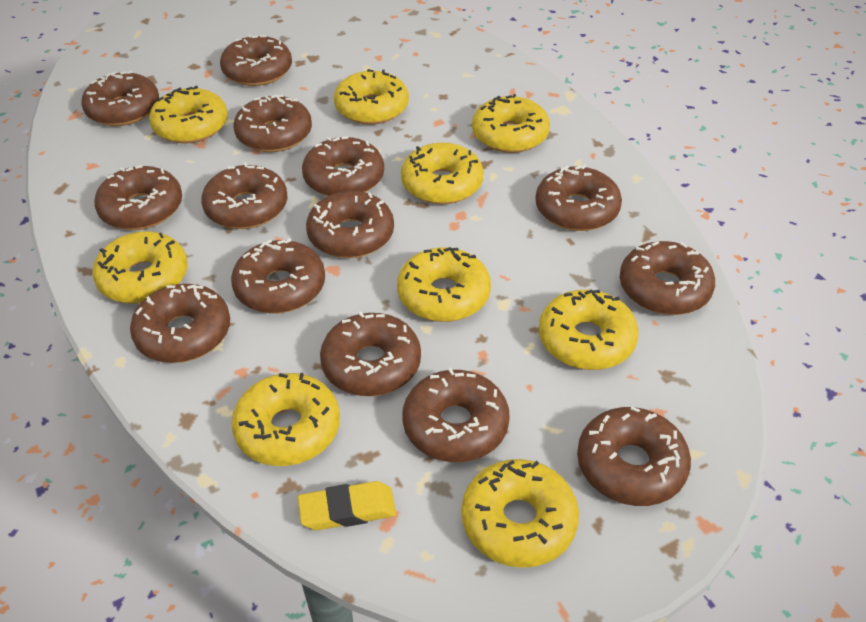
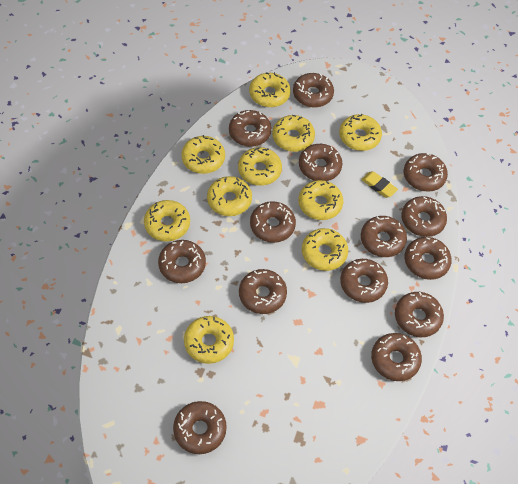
yellow donut: [93,232,188,304] [149,86,228,144] [231,373,340,466] [334,69,409,125] [397,247,491,322] [401,143,484,204] [461,459,579,568] [472,94,550,153] [539,289,639,370] = 9 -> [144,200,190,241] [181,135,225,174] [184,316,234,364] [207,176,252,216] [238,147,282,186] [249,72,291,107] [272,115,315,152] [298,180,343,220] [302,228,348,271] [339,114,382,151] = 10

